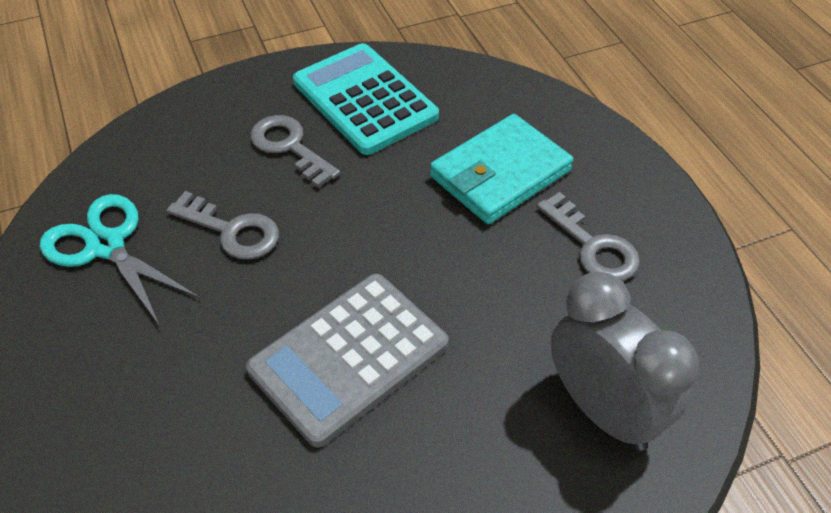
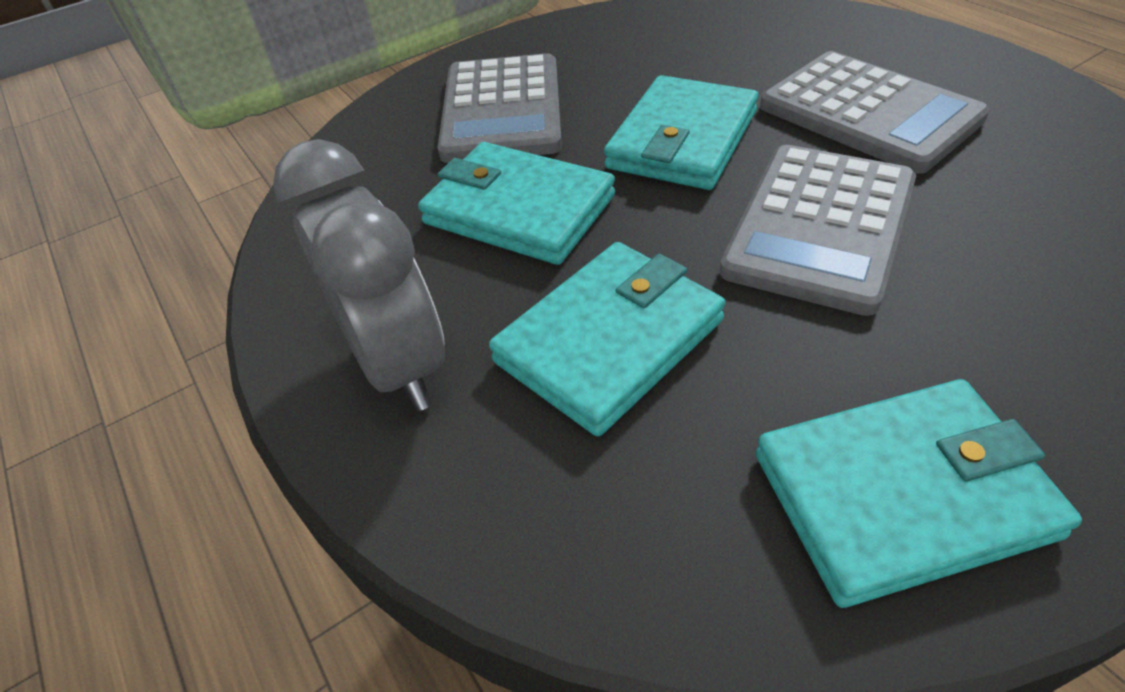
grey calculator: [246,274,449,447] = 1 -> [438,53,562,163] [720,145,916,316] [760,51,990,174] = 3
grey key: [167,191,279,260] [250,115,340,188] [537,192,640,281] = 3 -> none = 0
turquoise calculator: [293,43,439,155] = 1 -> none = 0
turquoise scissors: [40,194,200,326] = 1 -> none = 0
turquoise wallet: [430,114,573,224] = 1 -> [418,142,615,265] [489,242,726,436] [604,75,759,190] [756,379,1082,608] = 4

